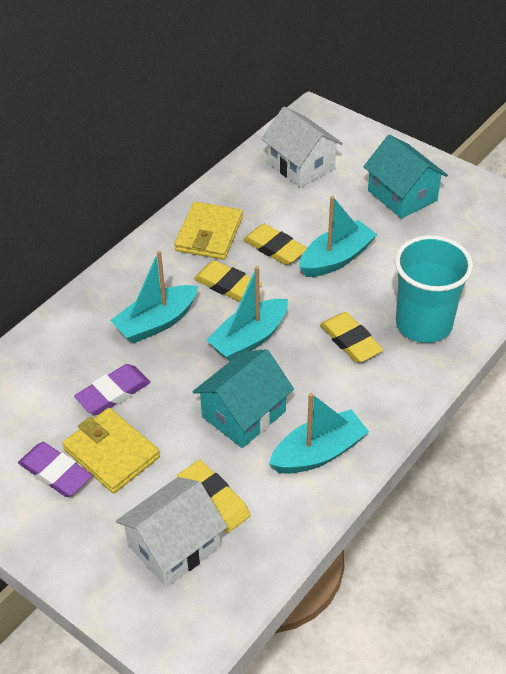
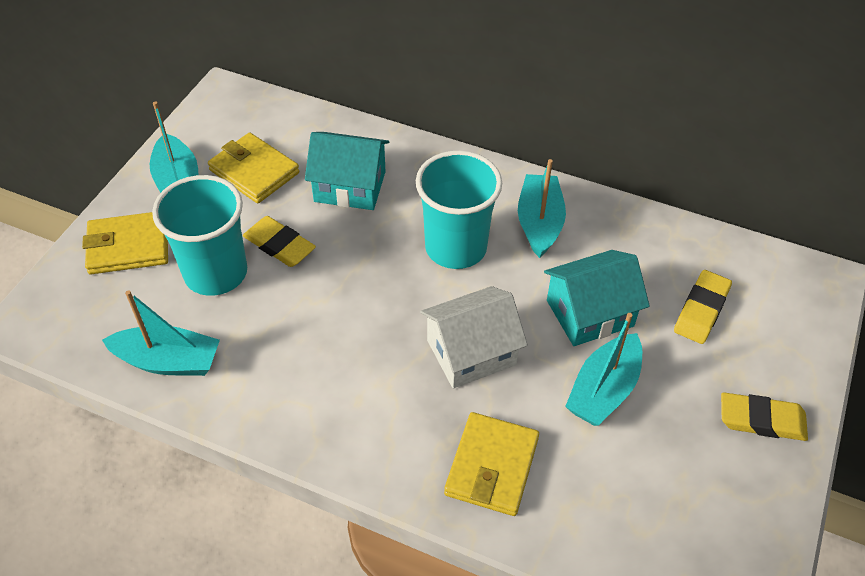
purple eraser: [18,442,92,497] [74,364,150,415] = 2 -> none = 0
turquoise cup: [395,235,473,343] = 1 -> [152,175,247,296] [416,151,502,269] = 2
white house: [116,477,227,587] [261,107,343,188] = 2 -> [420,286,528,388] = 1
yellow eraser: [177,460,250,533] [194,260,262,302] [243,224,307,265] [320,312,383,363] = 4 -> [243,216,316,267] [674,270,732,344] [721,392,808,441] = 3
yellow wallet: [62,408,160,493] [174,201,243,260] = 2 -> [82,212,168,274] [208,133,299,203] [444,412,539,516] = 3

